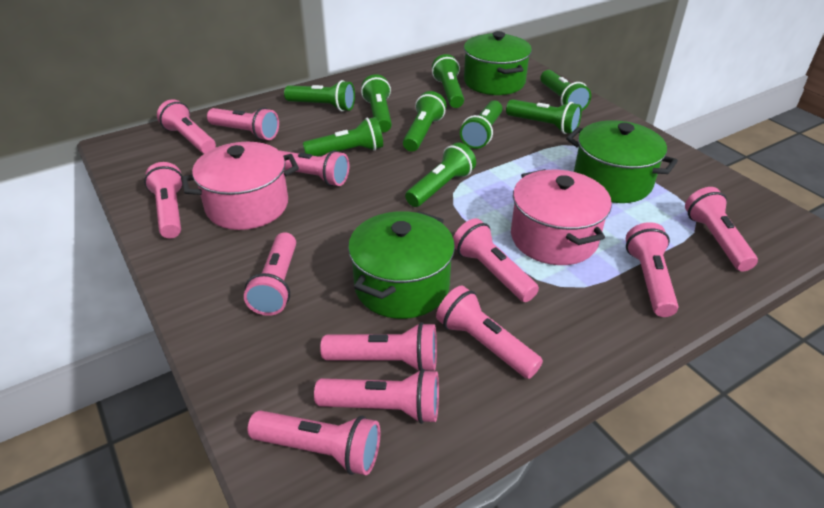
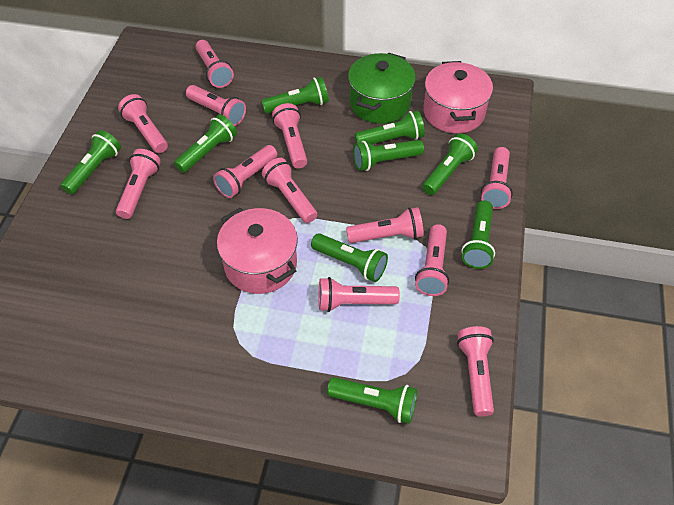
green pot: [348,211,455,319] [464,31,532,95] [566,120,678,203] = 3 -> [348,52,416,124] = 1

